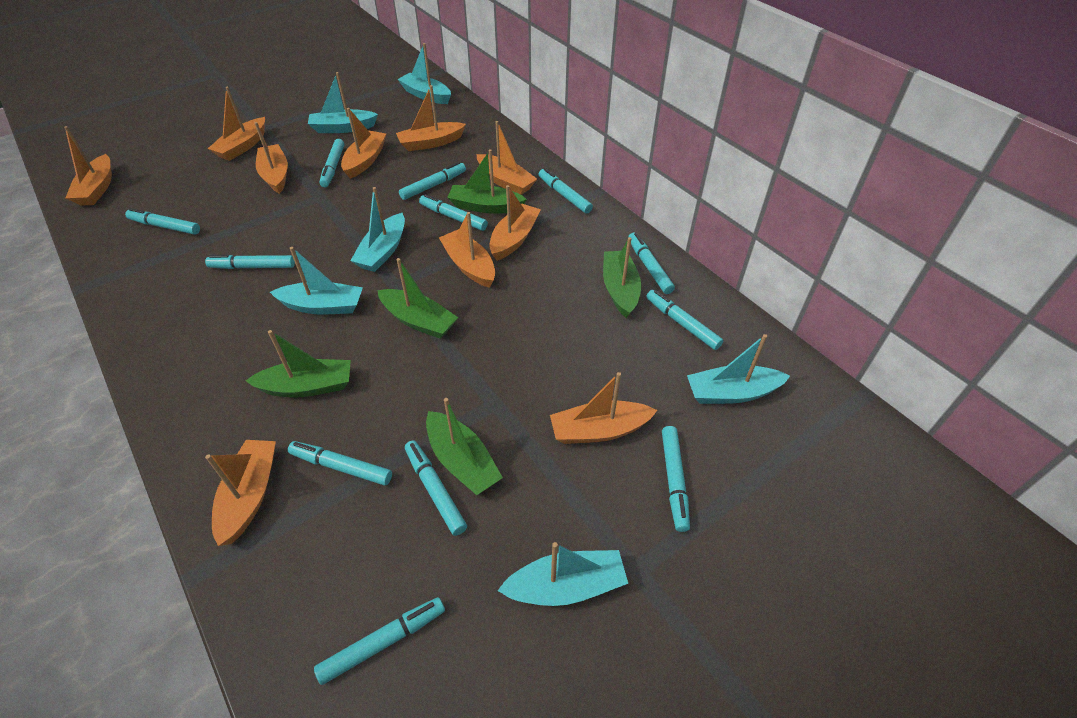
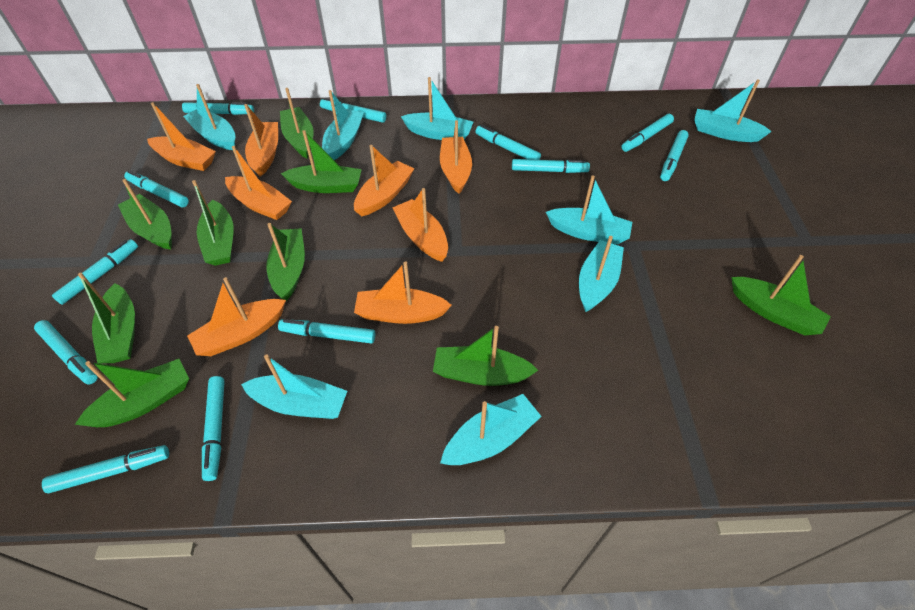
green boat: [245,330,351,398] [377,258,458,339] [426,398,503,495] [447,149,527,214] [603,237,641,318] = 5 -> [75,359,189,427] [78,273,135,363] [118,179,172,250] [192,180,234,266] [267,223,305,301] [280,88,314,158] [281,130,362,193] [433,326,538,386] [731,255,831,335] = 9
orange boat: [64,126,112,206] [205,440,276,546] [208,86,265,161] [255,122,288,194] [341,108,386,179] [396,85,466,151] [439,212,495,288] [477,121,537,195] [489,185,541,261] [550,372,657,444] = 10 -> [147,102,216,171] [187,277,286,356] [225,146,292,220] [244,104,278,177] [354,145,414,216] [354,261,452,324] [392,188,448,262] [440,120,472,194] = 8
turquoise boat: [270,247,363,314] [308,72,378,133] [350,187,405,272] [398,43,451,104] [497,542,628,606] [687,334,790,404] = 6 -> [183,84,235,150] [241,354,347,419] [322,90,364,160] [401,77,473,140] [440,394,542,465] [546,176,632,244] [579,236,624,312] [694,80,772,142] = 8

